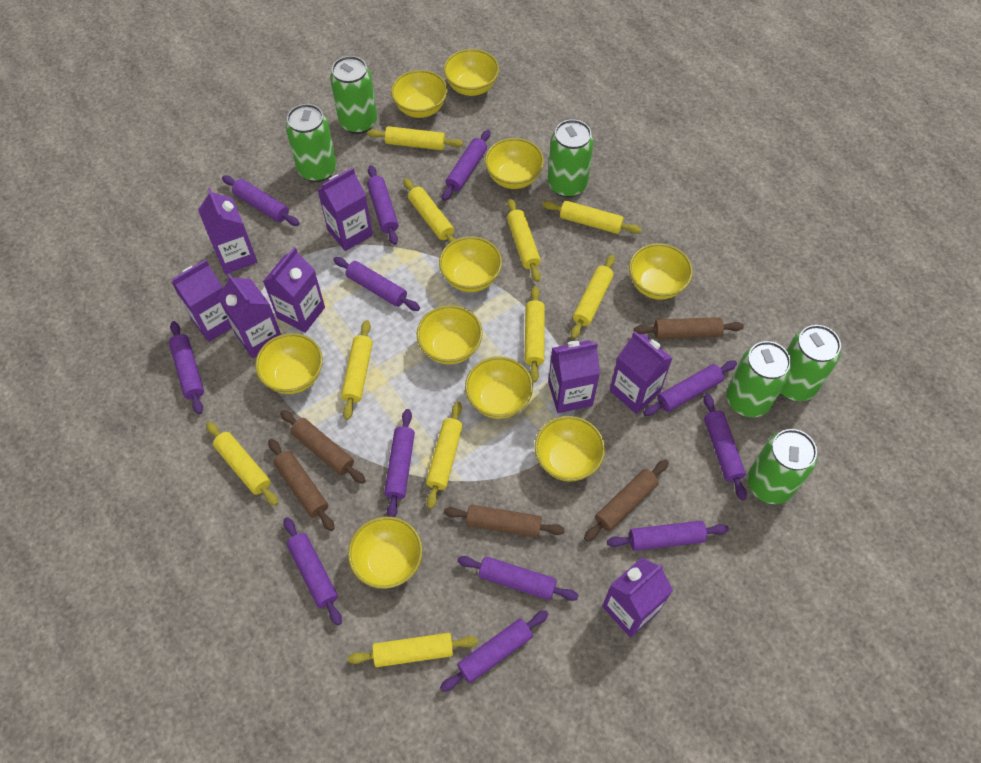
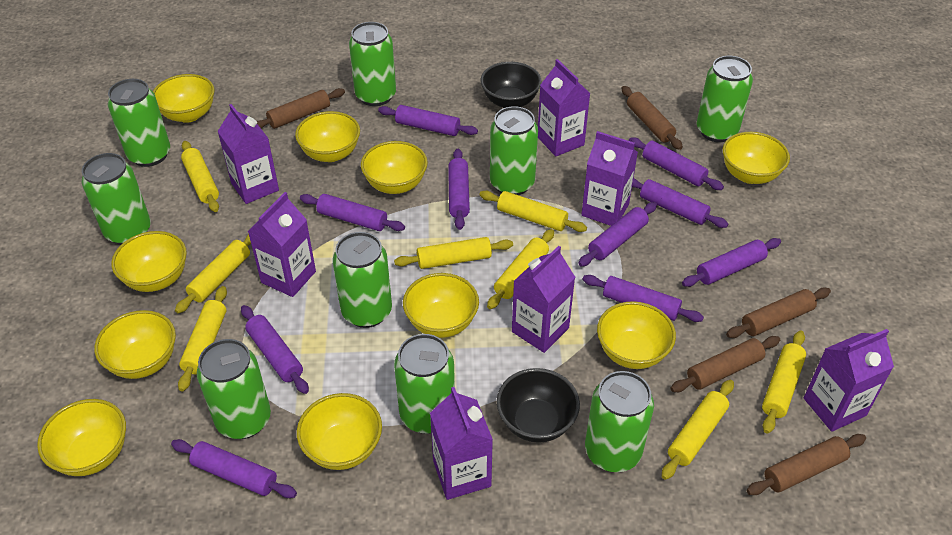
black bowl: none = 0 -> [480,62,542,108] [497,368,580,443] = 2
green can: [286,104,337,182] [330,56,377,134] [548,119,594,198] [726,341,791,417] [747,429,817,504] [780,325,841,401] = 6 -> [82,153,151,245] [108,79,170,167] [197,339,271,439] [333,232,392,328] [349,22,396,106] [394,334,455,434] [490,106,538,195] [585,371,654,472] [697,56,753,142] = 9
purple carton: [171,259,232,342] [198,188,257,274] [218,273,281,358] [263,247,325,333] [317,167,373,251] [548,340,600,413] [602,558,673,638] [610,331,673,414] = 8 -> [217,104,279,204] [248,192,316,297] [430,387,493,500] [512,246,575,353] [538,59,590,156] [581,131,638,226] [804,329,894,432] = 7
purple rolling pin: [169,321,204,414] [222,175,300,226] [284,517,342,626] [333,257,420,311] [367,165,399,245] [384,409,415,517] [440,610,549,692] [442,130,490,201] [457,556,579,601] [607,521,729,551] [643,360,737,416] [703,394,747,501] = 12 -> [171,439,297,498] [241,305,309,394] [300,194,405,231] [378,105,478,136] [448,149,470,230] [578,202,657,267] [583,275,704,322] [629,137,724,190] [632,178,728,228] [682,238,781,287] = 10
yellow rolling pin: [206,422,278,506] [341,320,373,420] [348,633,478,667] [367,126,463,150] [403,178,456,243] [426,402,463,509] [507,198,541,282] [525,286,545,382] [543,201,642,234] [571,254,615,339] = 10 -> [175,234,251,313] [178,286,227,391] [181,141,219,212] [394,237,513,269] [479,191,587,232] [487,229,554,309] [662,380,734,480] [762,330,806,434] = 8

